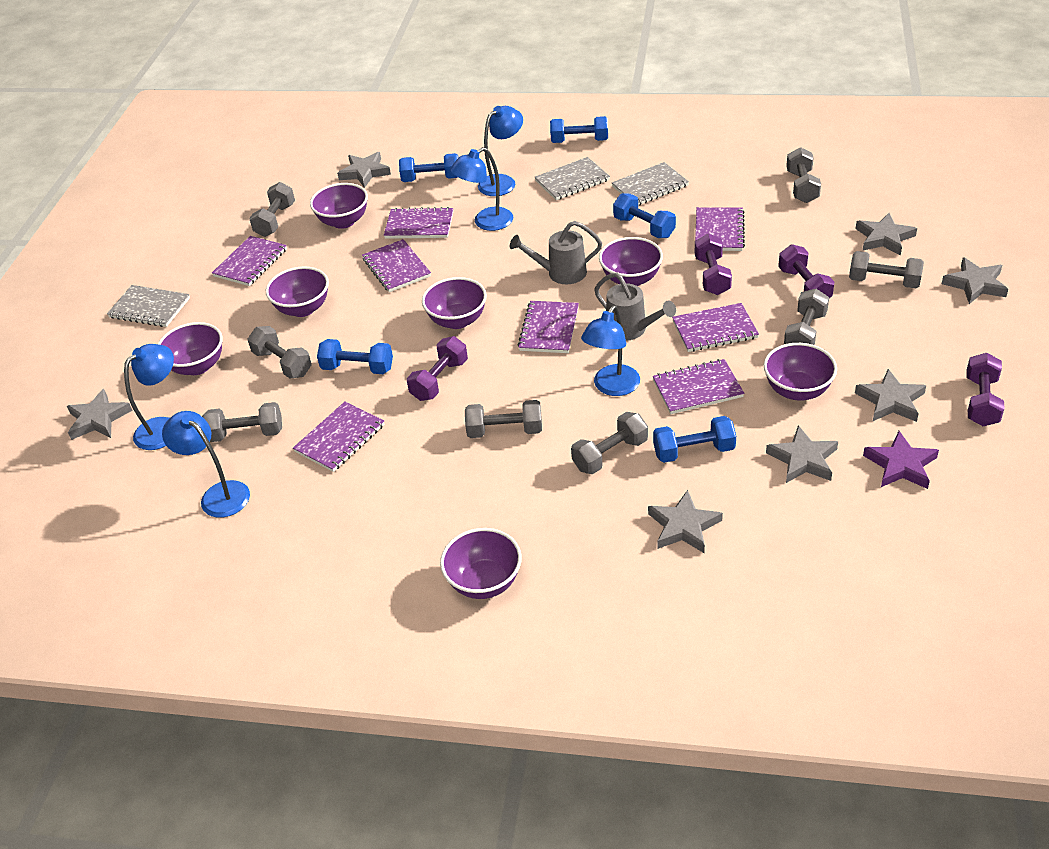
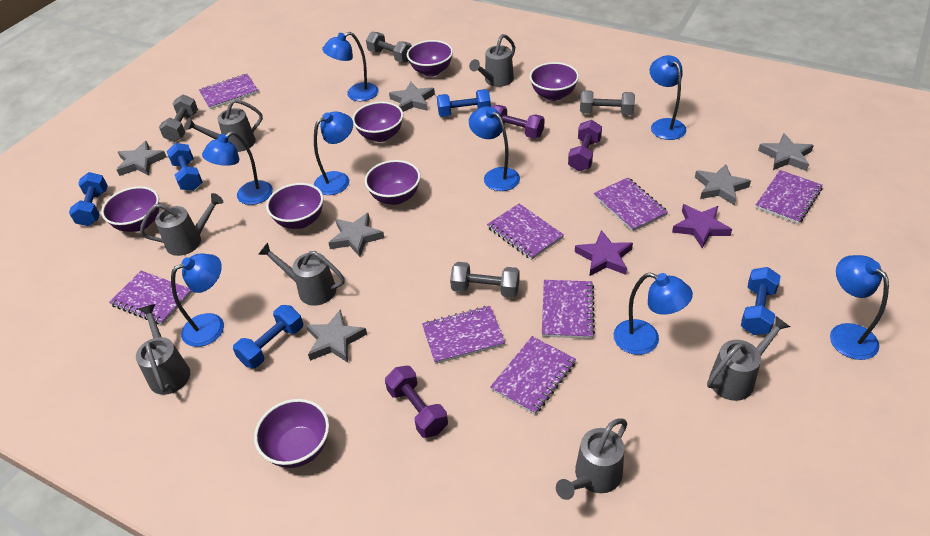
blue lamp: [124,344,174,450] [162,411,250,518] [450,147,513,231] [478,106,523,196] [581,306,640,396] = 5 -> [171,253,224,347] [202,131,273,205] [314,111,353,195] [322,32,379,101] [469,106,520,191] [614,273,693,355] [650,55,686,140] [830,255,889,360] = 8
grey dumbbell: [202,402,282,442] [248,326,312,378] [249,182,295,237] [465,400,542,438] [571,412,648,474] [784,289,829,345] [786,147,821,203] [849,251,924,288] = 8 -> [159,95,198,142] [366,32,412,63] [450,262,520,298] [580,90,635,115] = 4
grey notebook: [107,285,190,327] [534,157,610,200] [612,162,689,205] = 3 -> none = 0
grey star: [67,389,133,440] [337,152,391,188] [648,490,723,553] [766,425,838,483] [855,369,926,422] [856,213,917,255] [942,257,1008,304] = 7 -> [117,141,166,176] [306,309,367,363] [329,213,384,257] [389,82,435,112] [695,164,751,206] [758,133,814,171] = 6
grey watering can: [510,221,602,284] [594,272,676,341] = 2 -> [136,304,190,395] [140,193,223,256] [185,99,263,152] [258,242,345,306] [469,34,515,87] [556,418,627,500] [707,316,790,401] = 7
purple dumbbell: [407,336,468,401] [695,234,732,295] [778,244,834,298] [966,353,1005,426] = 4 -> [385,366,448,438] [492,105,544,139] [568,120,602,171] = 3
purple star: [863,431,939,489] = 1 -> [575,230,633,276] [672,204,732,249] = 2

